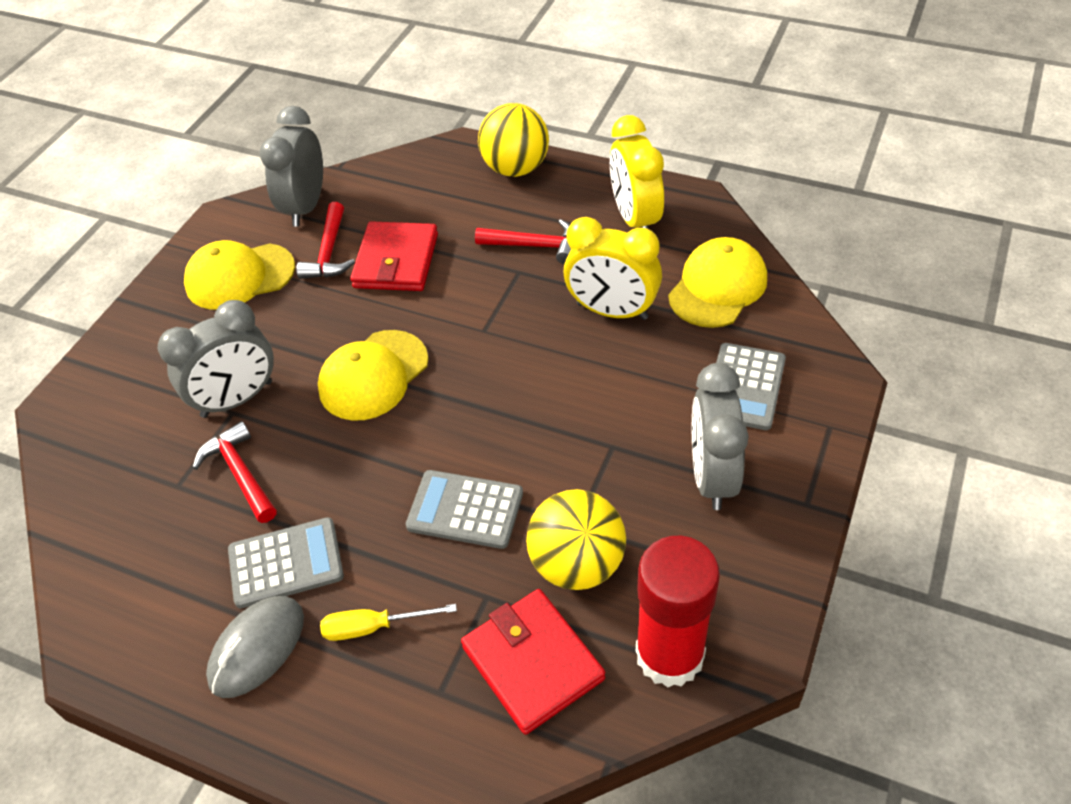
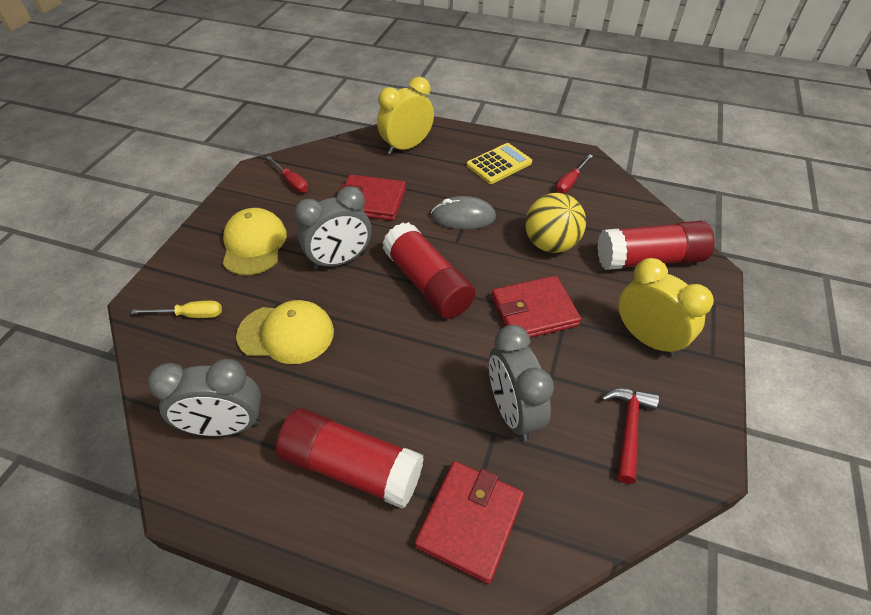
grey calculator: [228,517,344,609] [406,470,523,549] [716,343,786,430] = 3 -> none = 0
red glue stick: [636,536,720,687] = 1 -> [276,408,424,509] [382,222,476,319] [597,221,715,270] = 3
red hammer: [193,421,277,523] [296,202,355,279] [475,219,571,264] = 3 -> [601,388,659,484] = 1
red screwdriver: none = 0 -> [266,156,308,193] [556,154,593,194] = 2
red wallet: [350,221,438,291] [461,589,605,735] = 2 -> [338,175,406,221] [415,461,524,584] [492,276,581,338] = 3
yellow ball: [478,103,549,177] [526,489,626,590] = 2 -> [525,193,586,253] = 1
yellow calculator: none = 0 -> [467,143,532,184] = 1
yellow cap: [184,240,295,310] [318,330,429,421] [668,237,767,328] = 3 -> [223,208,287,275] [236,300,334,364] = 2

